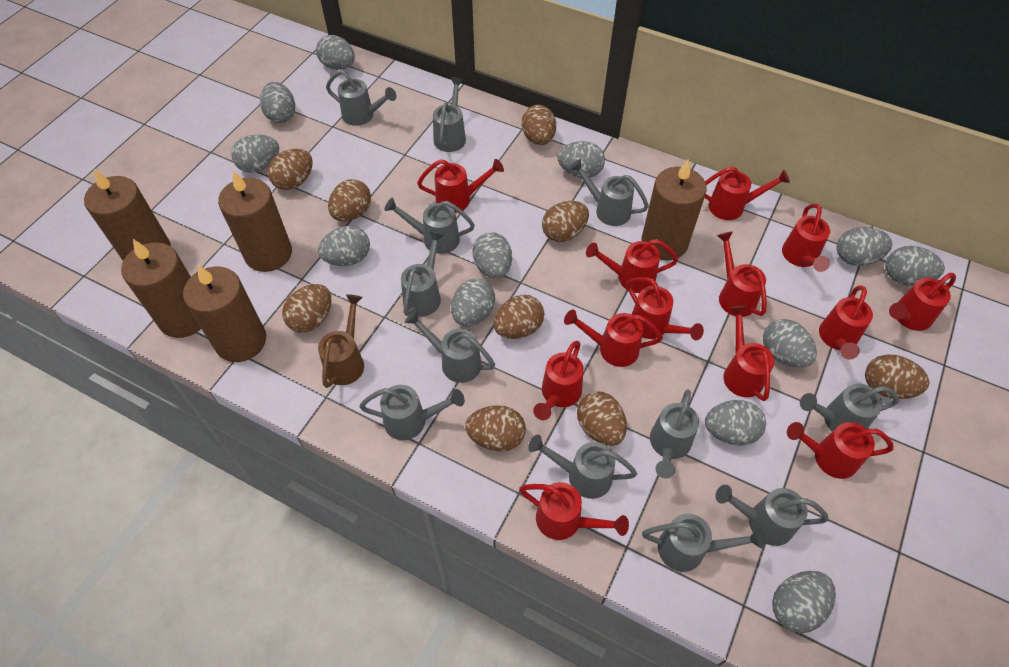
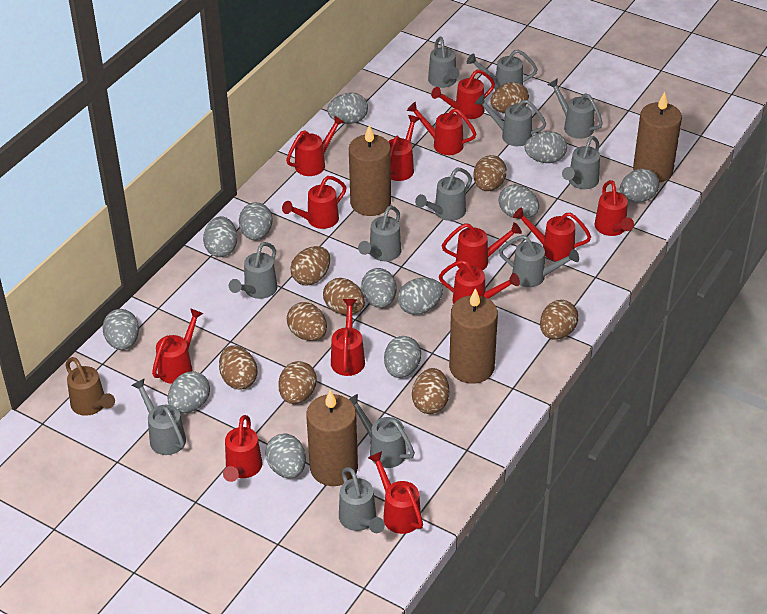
brown candle: [84,169,171,260] [121,239,201,338] [183,265,266,362] [218,171,292,272] [641,159,707,260] = 5 -> [306,390,358,486] [349,125,391,216] [449,288,498,384] [633,92,682,182] = 4

